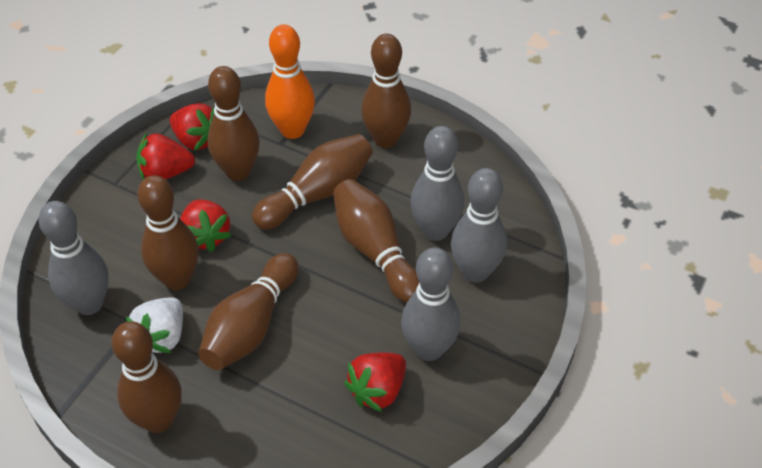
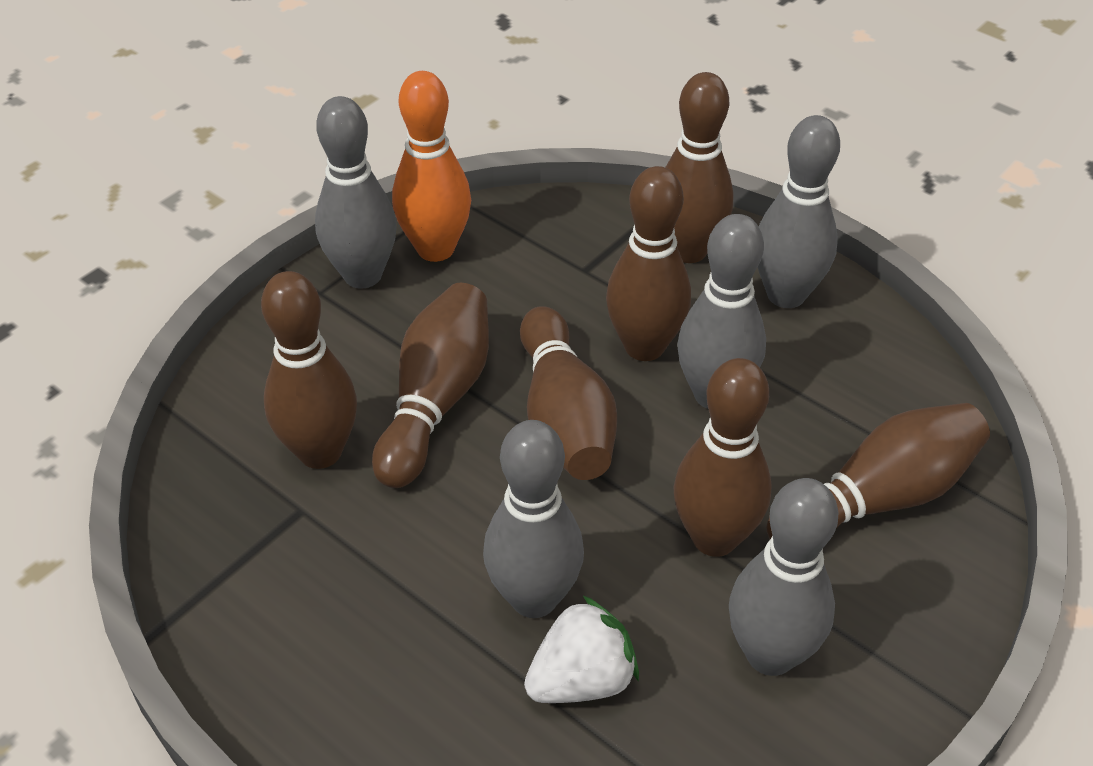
grey bowling pin: [38,201,109,315] [401,247,461,361] [410,126,465,241] [451,168,507,283] = 4 -> [315,96,396,289] [483,420,584,618] [677,214,766,409] [729,478,838,676] [758,115,840,308] = 5
red strawberry: [136,133,195,180] [170,103,215,151] [180,199,232,252] [344,352,406,412] = 4 -> none = 0

